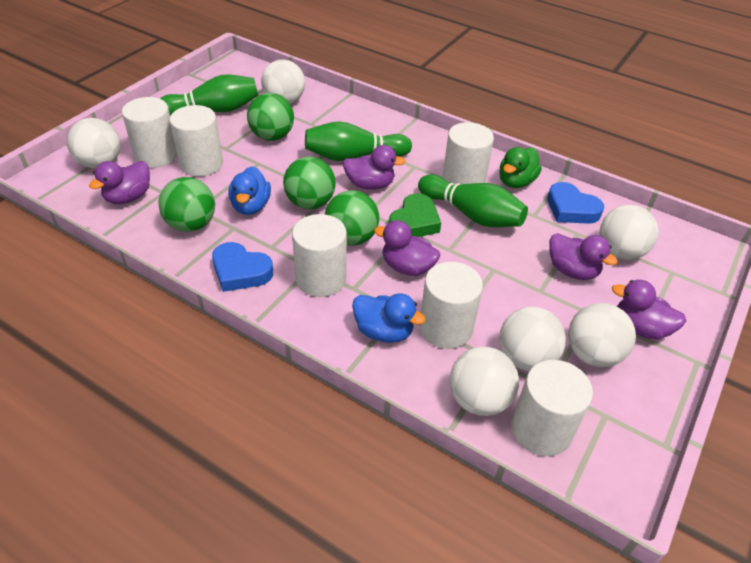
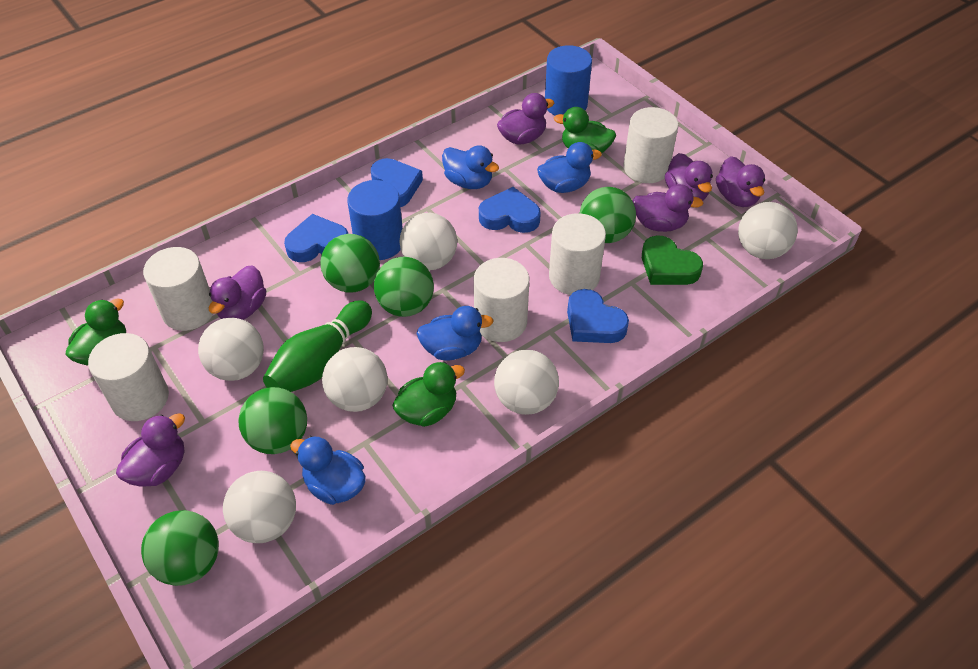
blue cylinder: none = 0 -> [347,180,403,260] [545,45,592,116] = 2
blue duck: [228,166,271,215] [352,293,426,343] = 2 -> [290,436,366,505] [416,306,494,361] [442,145,499,189] [537,142,602,193] = 4
blue heart: [212,242,273,292] [547,182,604,224] = 2 -> [284,214,348,262] [371,158,423,207] [479,187,541,233] [567,289,629,343] = 4
green ball: [158,177,215,232] [247,93,294,141] [283,157,336,209] [325,191,379,246] = 4 -> [141,510,219,586] [239,387,307,454] [320,234,380,292] [374,257,434,317] [580,187,636,243] = 5
green bowling pin: [160,75,258,116] [305,121,412,161] [418,175,528,227] = 3 -> [263,300,372,392] = 1
green duck: [499,147,542,188] = 1 -> [66,298,126,365] [392,362,465,427] [554,107,616,153] = 3
purple duck: [89,161,150,204] [343,145,406,190] [374,220,440,276] [549,233,618,280] [612,280,686,340] = 5 -> [116,413,185,487] [209,265,266,320] [497,93,554,145] [632,184,703,232] [665,153,713,201] [716,156,765,207] = 6
white cylinder: [122,97,177,168] [169,105,223,176] [292,214,347,297] [419,262,483,349] [442,122,494,185] [512,360,593,456] = 6 -> [88,333,169,421] [143,247,213,331] [474,258,529,342] [549,213,606,295] [623,107,678,183] = 5

